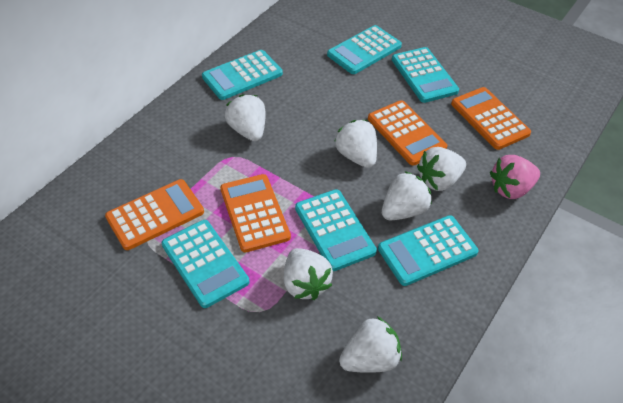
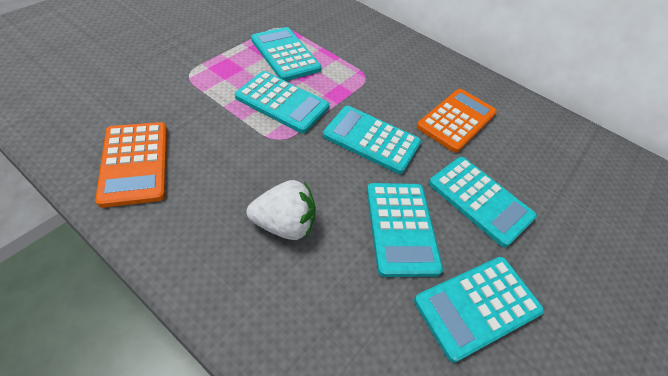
orange calculator: [105,179,204,250] [220,174,291,253] [368,100,448,166] [451,87,531,150] = 4 -> [95,122,167,208] [417,89,497,153] = 2
pink strawberry: [490,155,540,199] = 1 -> none = 0
white strawberry: [225,94,265,141] [284,248,333,300] [334,120,377,168] [339,316,402,373] [382,171,432,220] [417,147,466,191] = 6 -> [246,180,316,240] = 1

